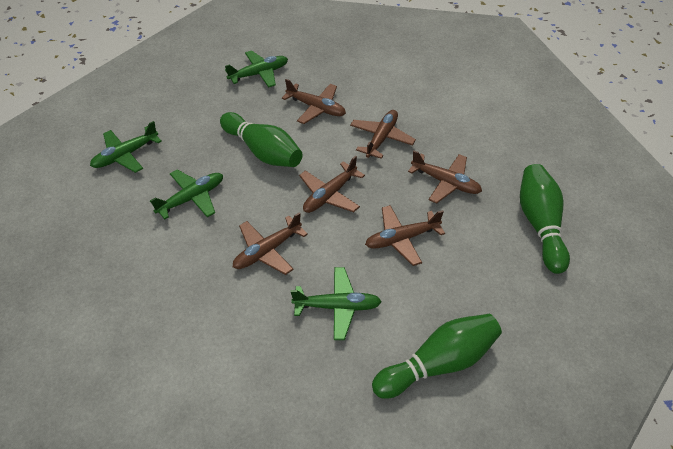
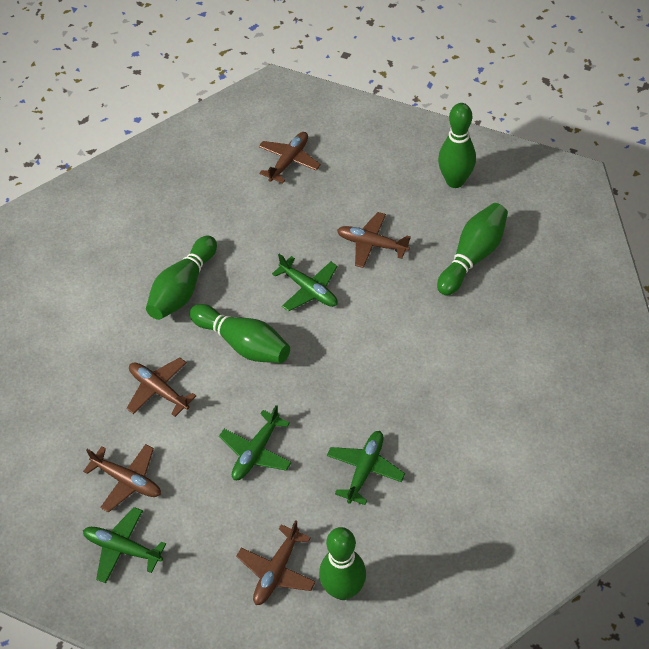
brown plane: [233,212,308,275] [282,79,346,124] [299,156,365,213] [350,110,416,159] [365,205,445,266] [408,150,482,204] = 6 -> [83,444,161,512] [126,357,196,417] [236,520,316,605] [259,132,321,183] [337,212,411,268] = 5
green bowling pin: [220,112,303,167] [372,314,502,399] [520,164,570,274] = 3 -> [146,235,217,320] [190,304,290,363] [319,527,366,600] [437,203,508,295] [438,103,476,188] = 5

